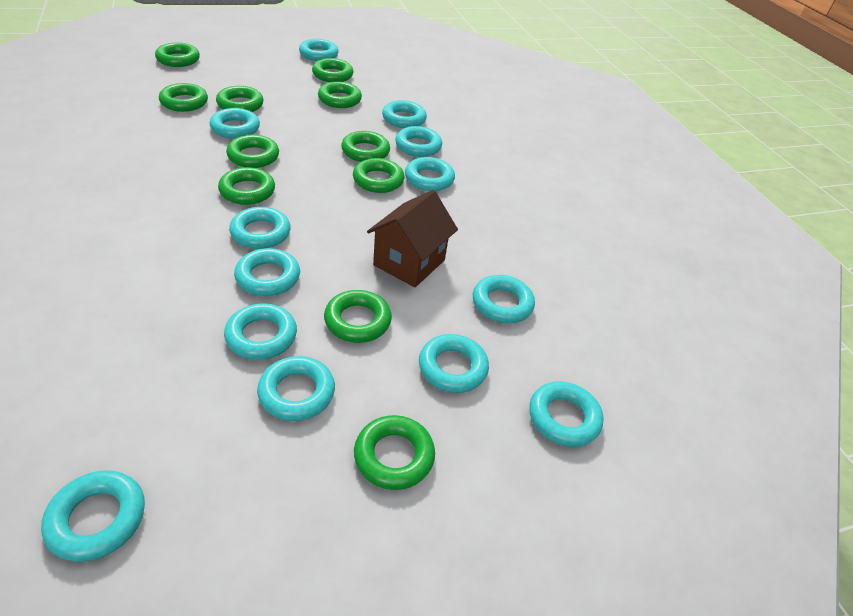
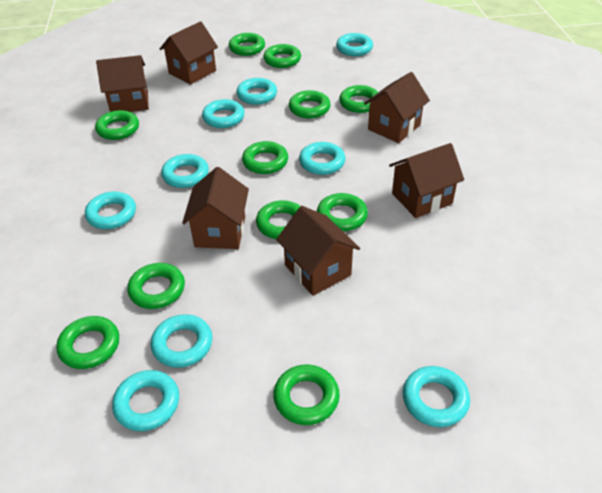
brown house: [367,190,458,287] = 1 -> [96,55,149,112] [160,21,218,85] [182,167,249,249] [276,206,360,296] [364,72,430,143] [389,143,464,218] = 6
turquoise ring: [41,470,145,562] [209,108,260,139] [224,303,297,360] [229,207,291,249] [234,248,300,296] [257,356,335,421] [299,39,339,61] [382,100,427,128] [395,126,442,157] [405,157,455,191] [419,334,489,393] [473,275,535,323] [529,381,604,447] = 13 -> [85,192,136,229] [112,370,179,431] [151,314,212,368] [161,154,209,188] [202,99,245,128] [237,78,277,105] [299,142,345,175] [336,33,373,56] [403,366,470,427] = 9

